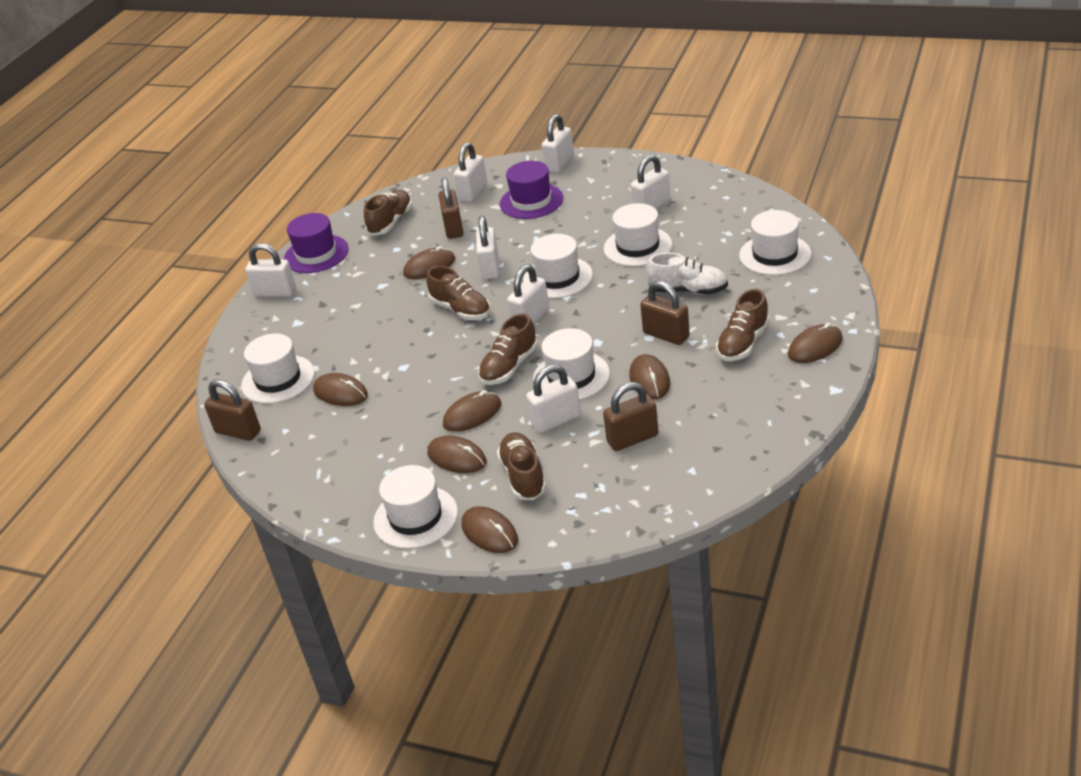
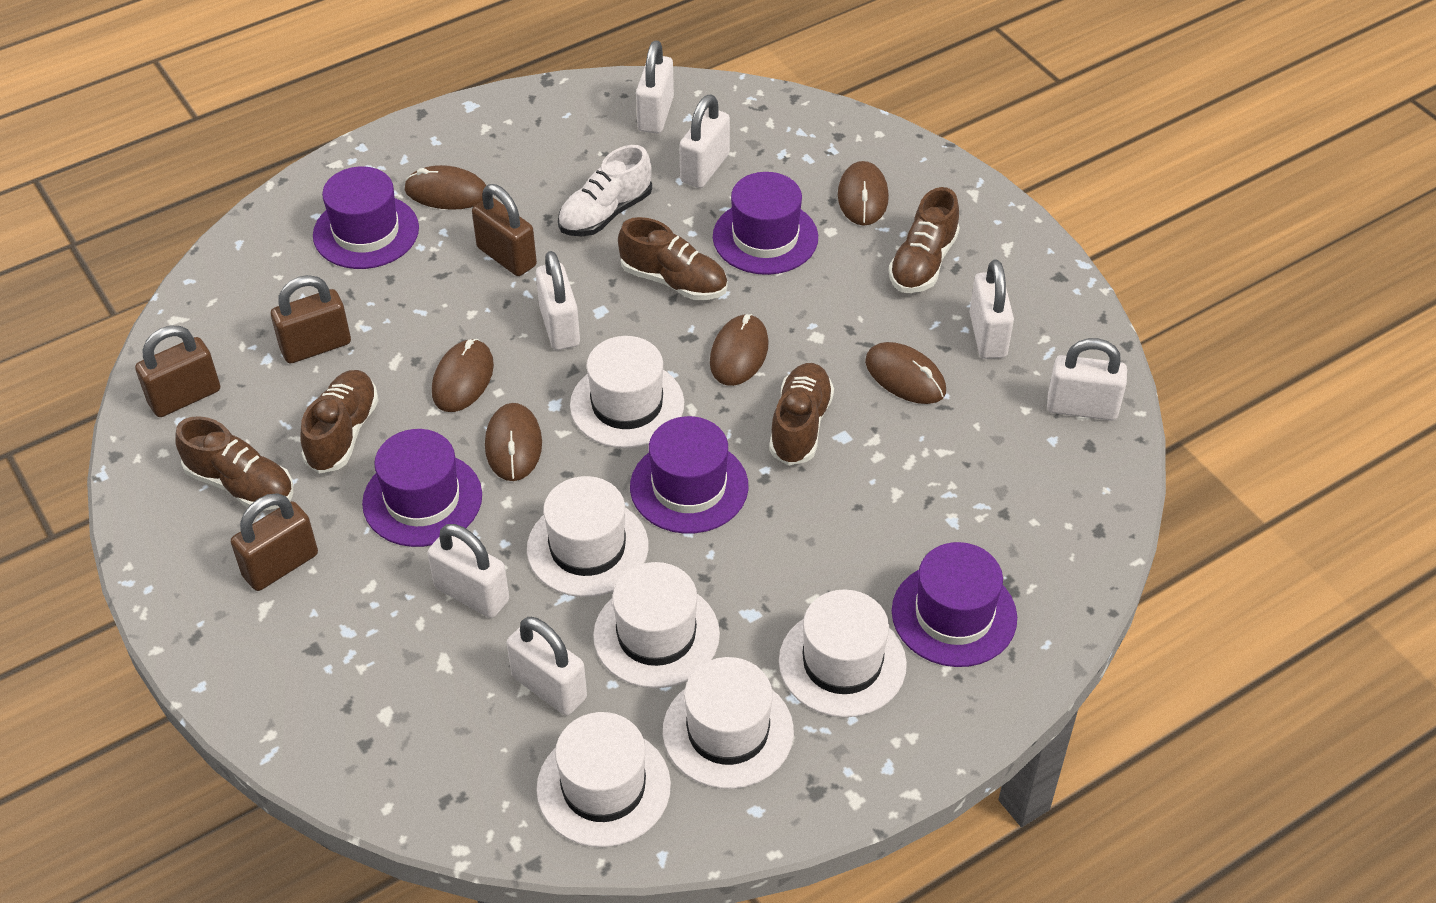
brown mouse: [313,373,368,406] [403,246,455,279] [427,435,486,473] [443,390,501,432] [461,506,518,553] [629,354,670,399] [788,323,843,363] = 7 -> [404,165,486,210] [432,339,494,412] [485,403,542,481] [710,314,769,386] [838,161,889,226] [865,342,946,404] = 6
purple hat: [284,213,349,273] [500,161,563,219] = 2 -> [313,166,419,269] [362,429,482,547] [630,416,748,534] [713,172,818,275] [892,542,1017,667] = 5

